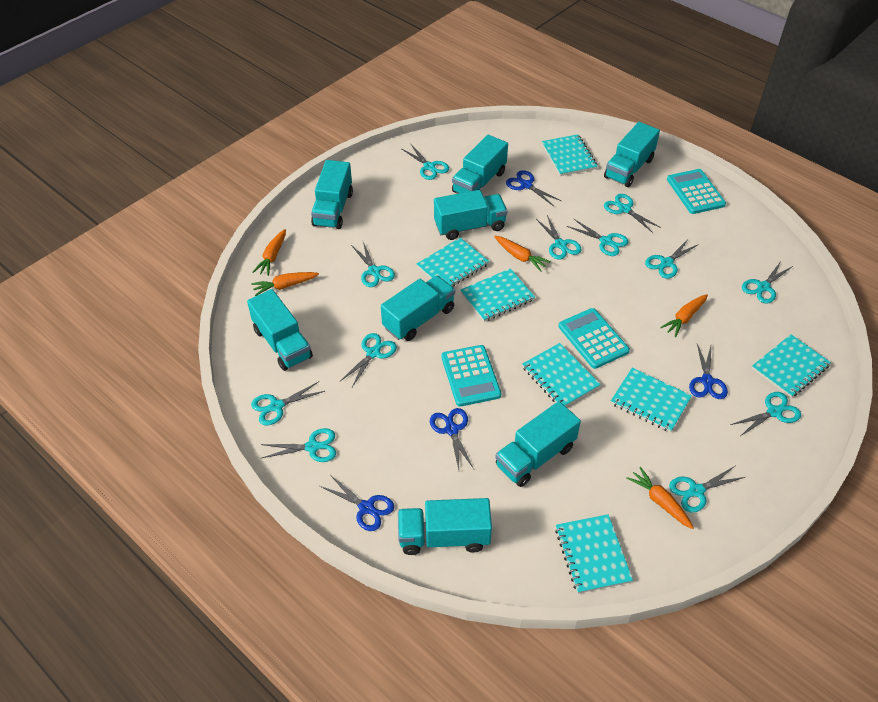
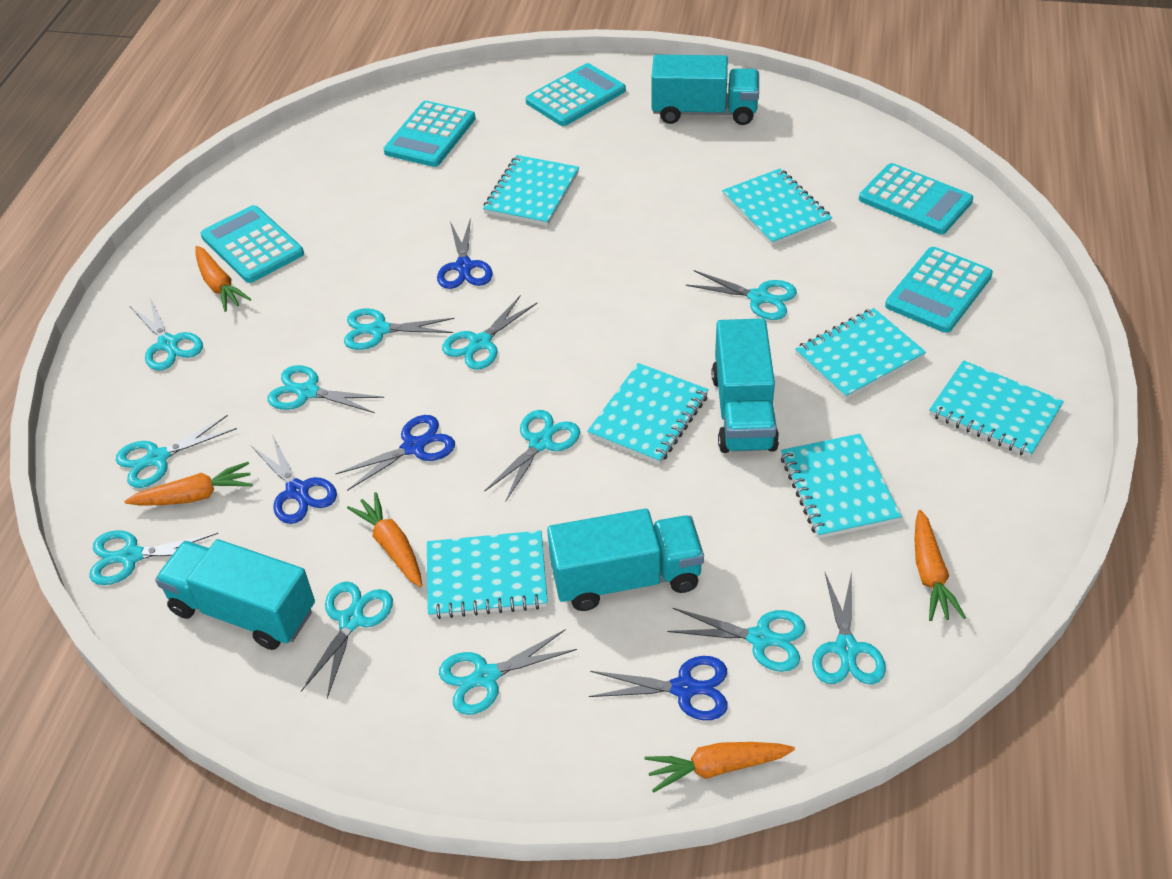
turquoise calculator: [441,345,501,407] [558,308,630,369] [667,169,726,214] = 3 -> [201,205,304,283] [383,101,476,167] [526,63,626,126] [859,163,973,234] [885,247,993,333] = 5
turquoise truck: [247,289,313,371] [311,160,353,229] [381,275,455,341] [398,498,492,555] [434,190,508,240] [452,135,508,193] [495,401,581,487] [604,122,660,187] = 8 -> [155,539,315,650] [547,509,704,611] [652,55,759,125] [712,318,779,453] = 4

